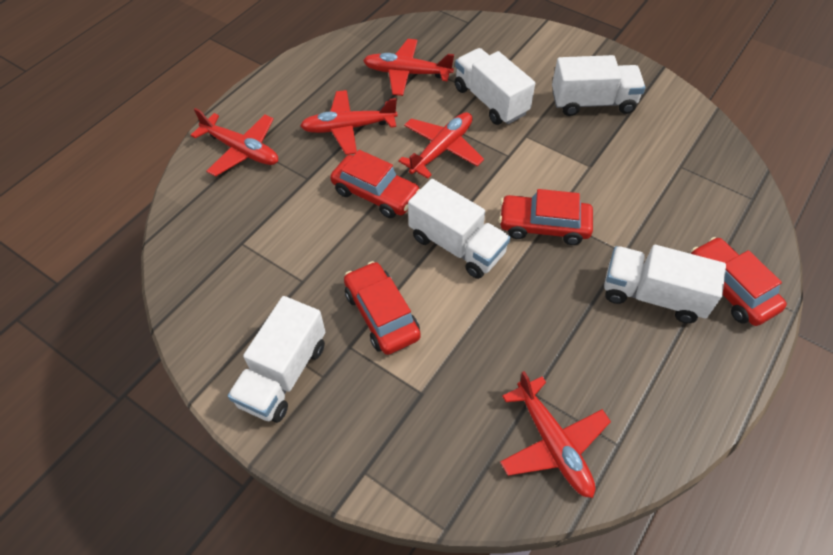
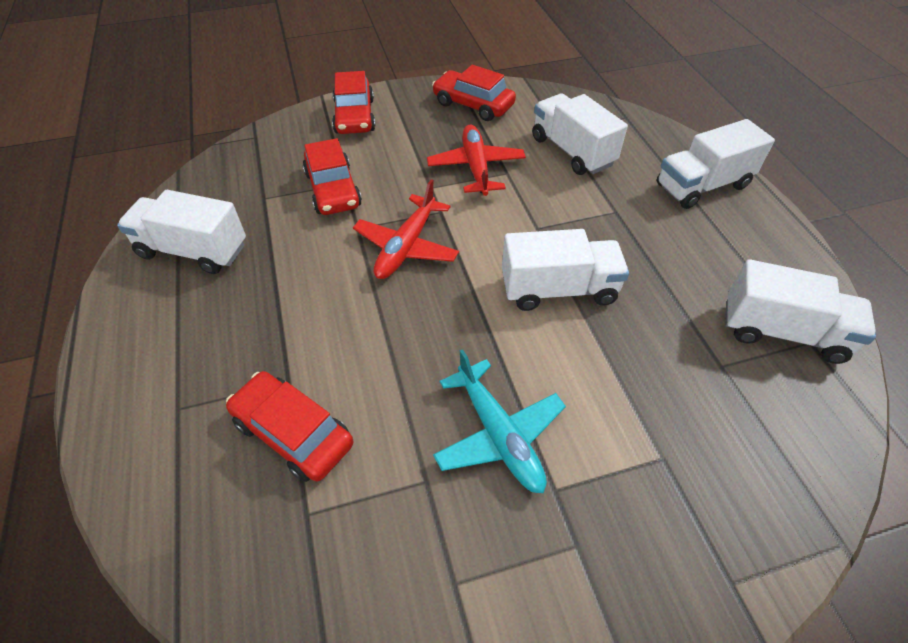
red plane: [191,108,278,177] [300,90,398,155] [363,39,454,96] [398,112,484,179] [500,371,611,498] = 5 -> [353,179,459,279] [427,125,526,196] = 2
turquoise plane: none = 0 -> [433,349,566,493] = 1

